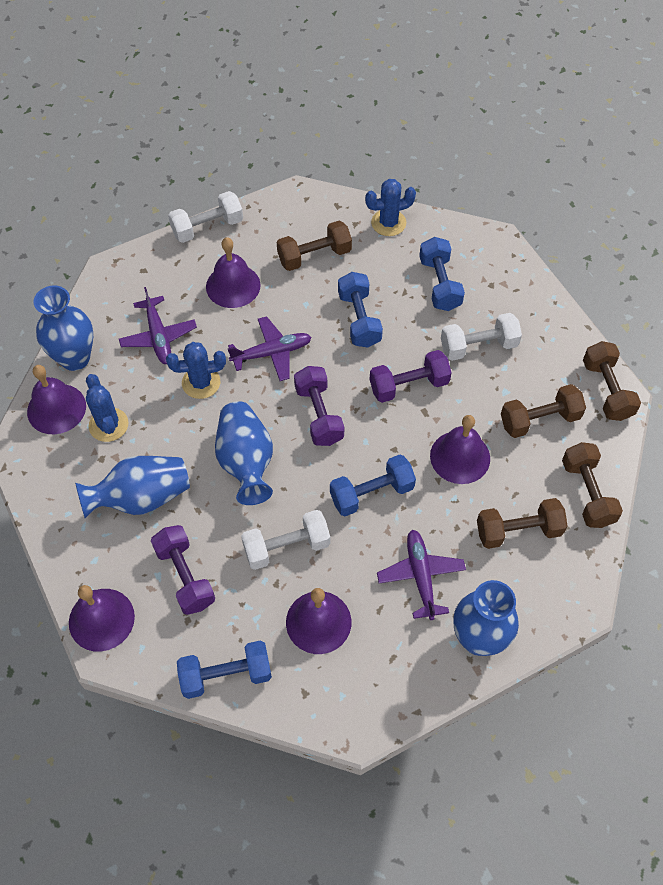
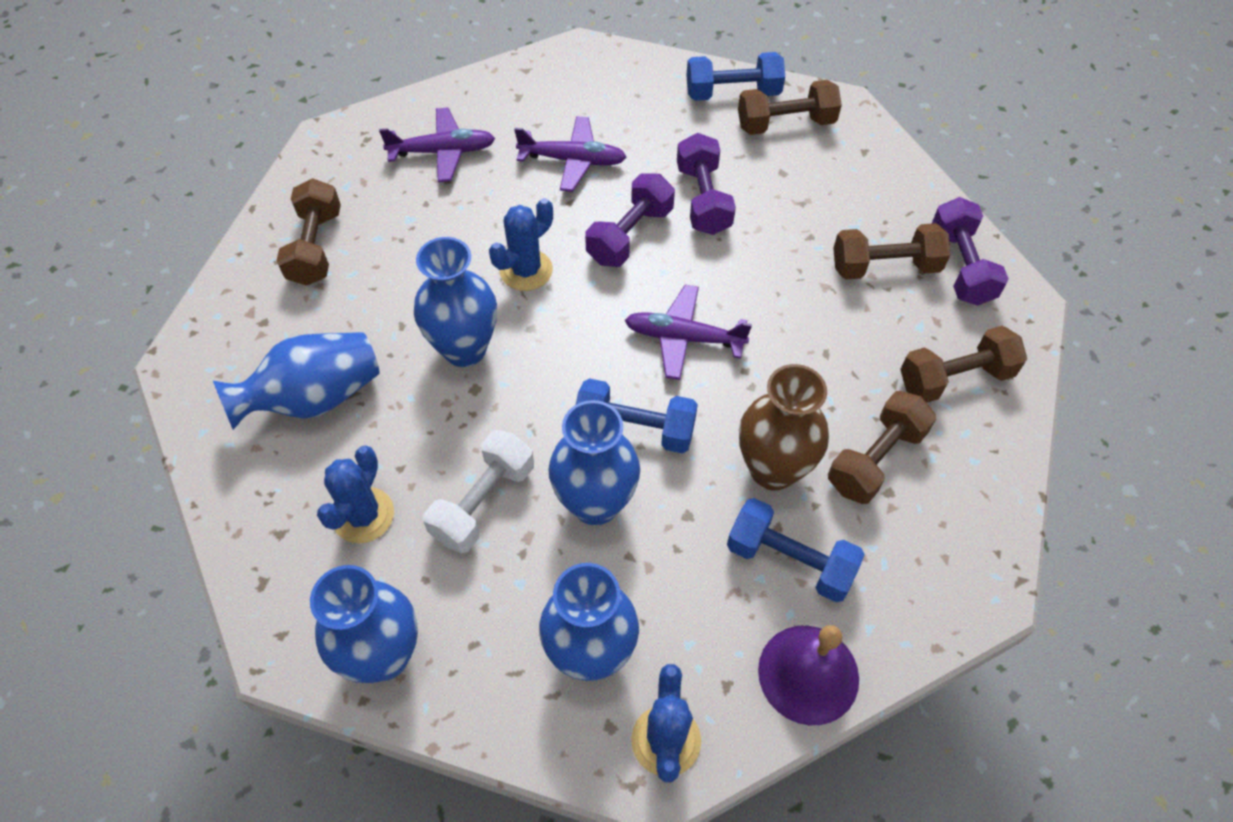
blue dumbbell: [177,640,272,699] [330,455,416,516] [338,272,383,348] [419,237,465,311] = 4 -> [576,378,698,453] [686,52,785,101] [727,498,865,602] = 3
blue vase: [34,285,93,371] [75,456,190,518] [215,401,273,505] [453,580,519,656] = 4 -> [213,332,380,430] [310,565,418,683] [414,237,497,367] [539,563,639,681] [549,400,640,525] = 5
brown vase: none = 0 -> [739,364,829,491] = 1
purple bell: [27,365,86,434] [69,585,135,652] [206,237,261,308] [286,588,351,654] [430,415,490,484] = 5 -> [758,625,859,725] = 1
white dumbbell: [168,191,243,243] [241,510,330,570] [441,313,522,361] = 3 -> [423,430,534,553] = 1

